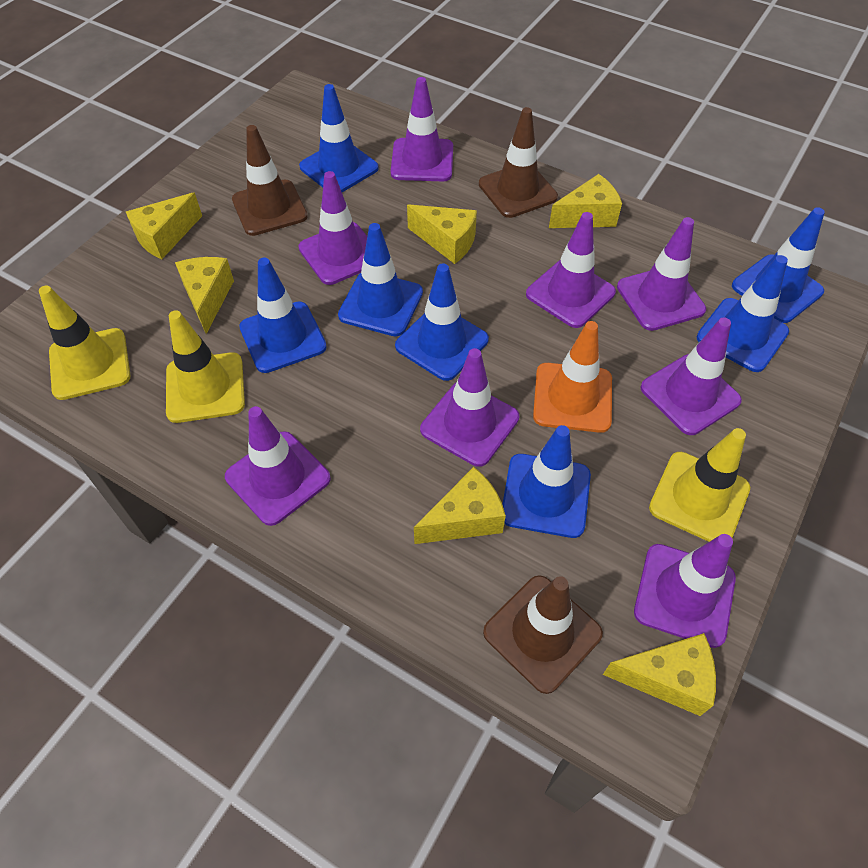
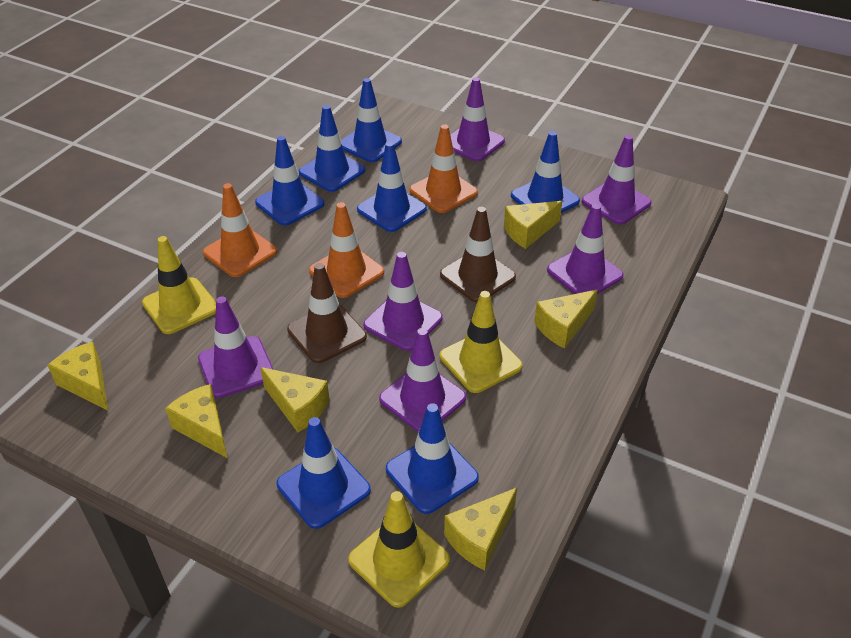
brown traffic cone: [232,125,308,236] [479,107,558,218] [483,575,603,694] = 3 -> [287,263,367,363] [440,207,516,303] = 2
orange traffic cone: [533,321,612,433] = 1 -> [203,183,277,277] [309,202,384,298] [410,124,478,213] = 3
purple traffic cone: [225,406,331,526] [298,171,367,285] [391,77,453,181] [420,348,519,467] [526,212,616,328] [617,217,706,331] [634,534,736,648] [641,317,742,435] = 8 -> [198,296,274,398] [363,252,443,351] [379,328,466,432] [450,77,505,161] [547,204,624,294] [582,135,652,224] = 6

